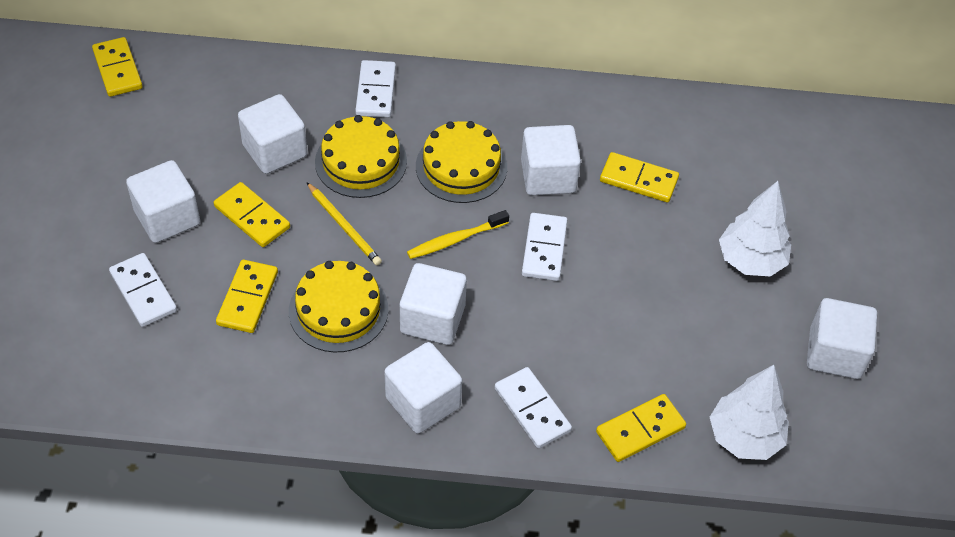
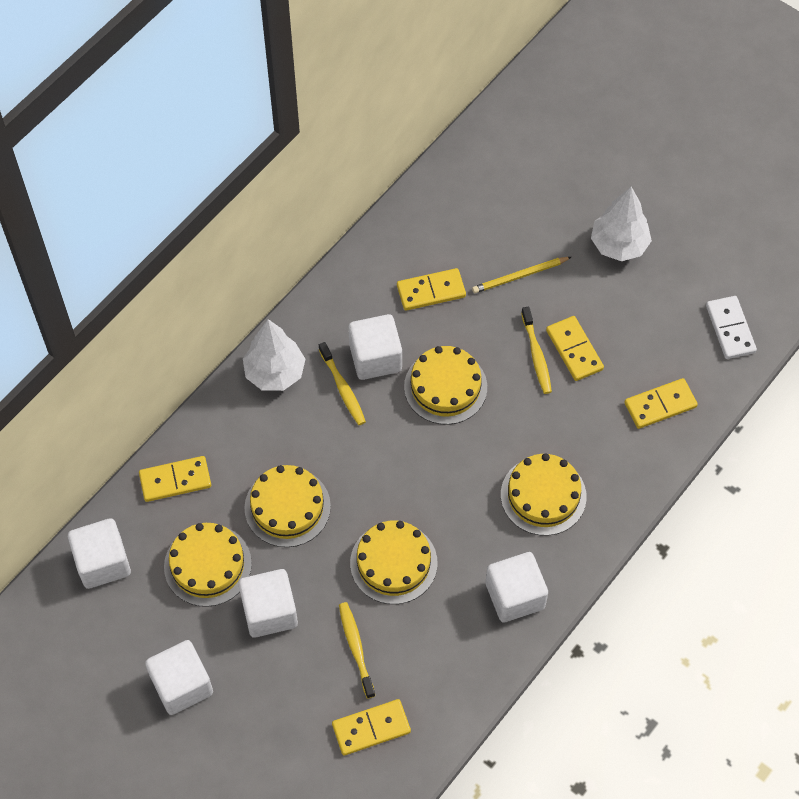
white cube: [126,160,200,243] [238,94,307,174] [385,342,462,434] [400,263,467,345] [521,125,581,196] [807,298,877,379] = 6 -> [68,518,131,589] [145,640,213,715] [238,569,298,638] [348,314,402,380] [486,552,548,623] = 5
white domino: [109,253,177,327] [355,60,396,117] [495,367,572,448] [522,213,567,281] = 4 -> [706,296,757,359] = 1
yellow cake: [289,261,388,352] [315,115,407,198] [416,121,507,203] = 3 -> [164,523,252,607] [244,465,331,547] [350,521,437,604] [404,346,487,425] [501,453,587,536] = 5
yellow toothbrush: [407,210,509,259] = 1 -> [319,342,366,425] [339,602,375,699] [521,307,552,394] = 3

